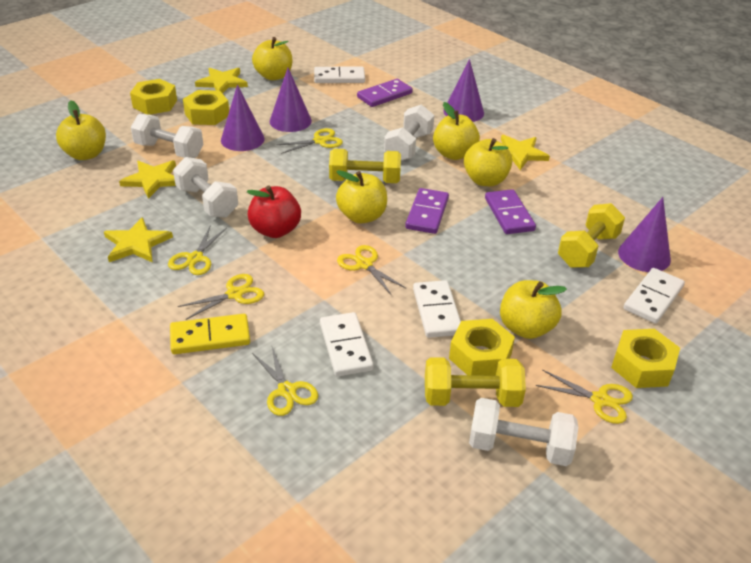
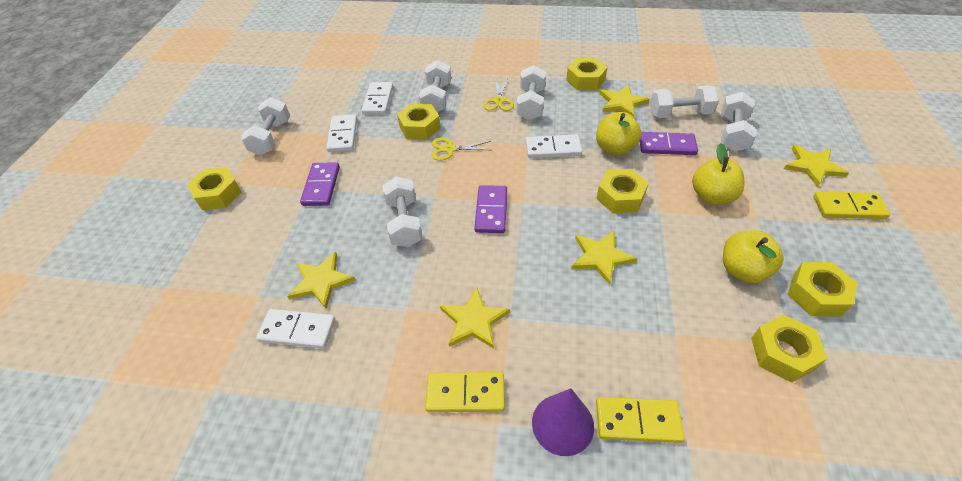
purple cone: [221,84,265,151] [270,68,312,132] [443,59,484,122] [618,197,671,272] = 4 -> [532,388,594,456] = 1
red apple: [247,186,301,238] = 1 -> none = 0
white dumbbell: [131,114,203,158] [173,157,238,218] [384,105,434,161] [469,398,578,466] = 4 -> [241,97,290,156] [383,176,423,247] [419,60,451,113] [517,65,546,121] [650,86,719,118] [721,92,757,152] = 6
yellow apple: [56,100,106,160] [252,37,292,80] [336,170,387,224] [433,102,480,160] [464,138,512,186] [500,280,567,339] = 6 -> [596,112,641,156] [692,143,744,205] [723,231,783,284] = 3
yellow domino: [170,314,250,354] = 1 -> [425,372,505,412] [596,397,685,443] [814,191,890,219] = 3
yellow dumbbell: [329,149,401,183] [425,357,526,407] [558,203,625,268] = 3 -> none = 0
yellow nut: [130,79,177,115] [183,90,229,125] [449,319,515,376] [611,329,680,388] = 4 -> [187,167,242,210] [397,103,441,140] [566,58,608,90] [596,169,649,213] [751,315,827,383] [788,262,858,317] = 6
yellow scissors: [168,225,227,275] [178,274,264,320] [252,347,318,416] [276,128,343,154] [337,245,407,296] [536,369,633,424] = 6 -> [432,138,491,161] [483,78,514,111] = 2
yellow star: [104,217,173,263] [119,160,176,199] [195,68,248,93] [501,135,550,170] = 4 -> [287,252,356,309] [440,287,510,349] [571,231,637,285] [599,85,650,118] [784,144,849,187] = 5

